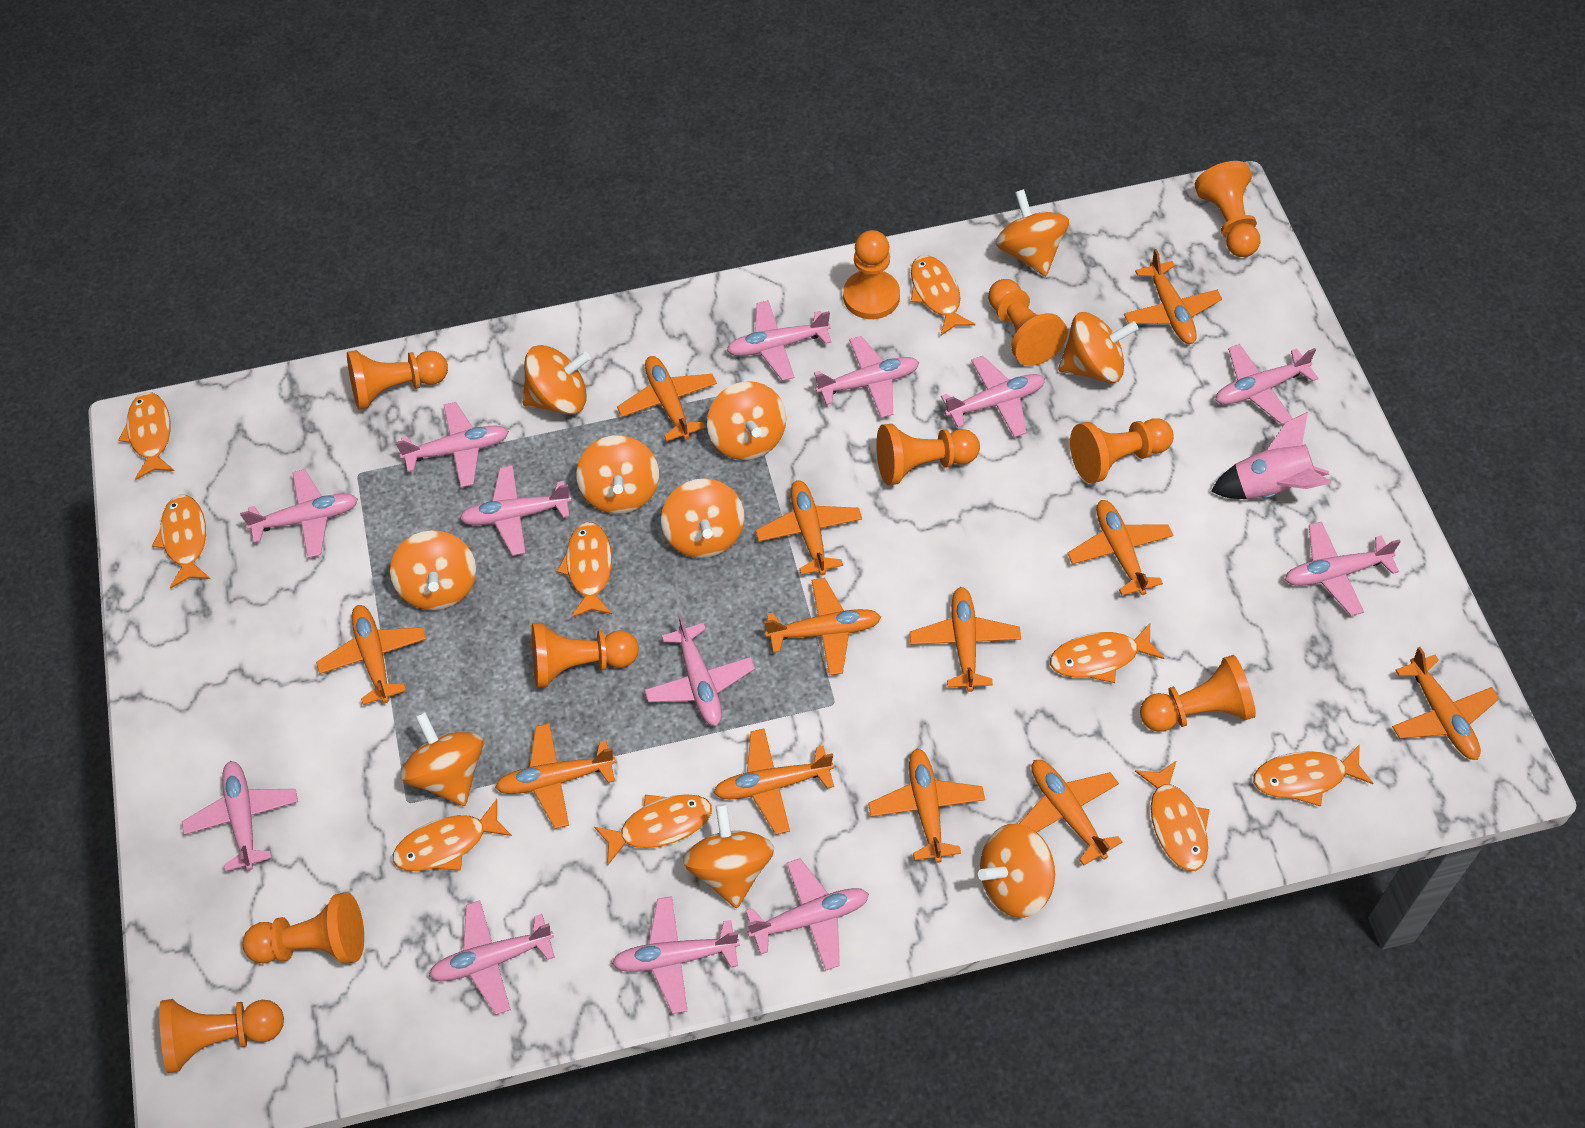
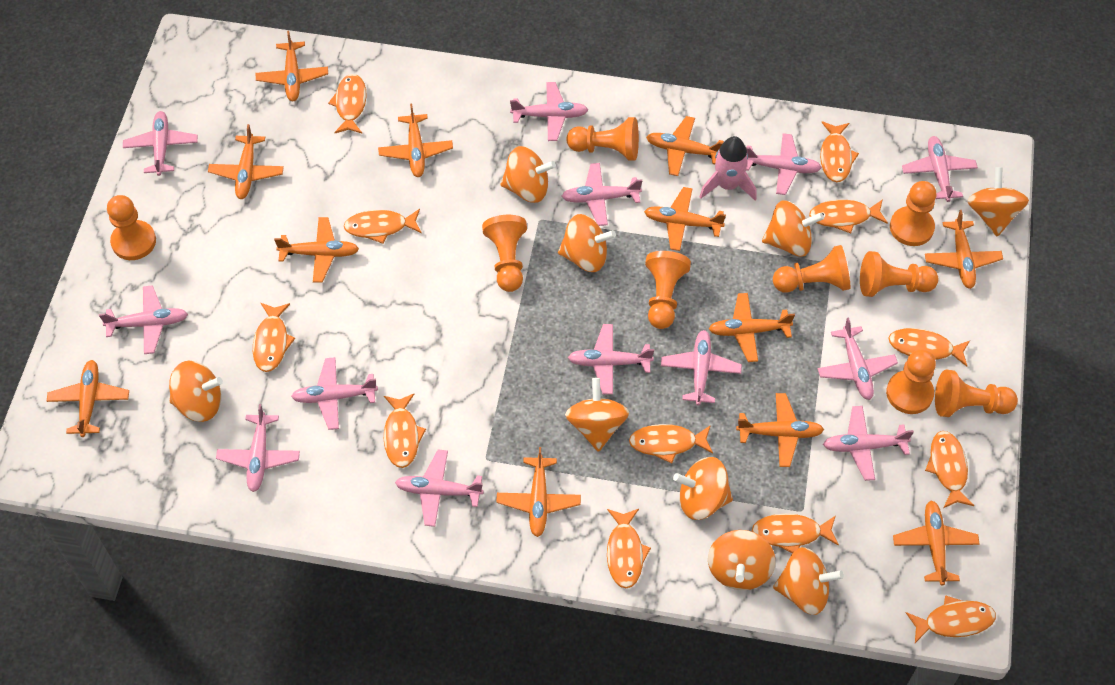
orange fish: [118,392,174,480] [152,495,211,589] [393,799,512,871] [557,522,612,618] [594,794,712,865] [911,255,976,336] [1050,623,1164,683] [1135,760,1210,871] [1253,744,1373,806] = 9 -> [253,303,295,372] [328,74,366,133] [344,209,422,244] [384,394,426,468] [607,509,651,588] [629,424,713,463] [752,514,839,553] [809,199,888,233] [820,121,859,182] [889,328,970,367] [906,595,996,643] [925,431,975,508] = 12
orange pawn: [159,999,284,1073] [243,892,364,964] [347,350,448,410] [532,623,639,688] [843,230,900,319] [876,424,980,485] [988,279,1068,366] [1070,418,1173,483] [1140,655,1256,732] [1195,161,1260,257] = 10 -> [107,195,156,260] [482,215,527,292] [567,117,639,161] [645,251,691,329] [773,245,850,293] [860,251,938,297] [886,349,936,414] [890,181,936,246] [935,370,1018,417] = 9
orange spinning top: [390,530,476,610] [400,712,483,806] [522,345,591,415] [576,435,659,514] [661,478,744,558] [683,803,774,908] [707,381,786,460] [978,824,1055,918] [995,189,1069,276] [1058,312,1138,383] = 10 -> [169,361,223,422] [500,146,556,203] [558,214,616,272] [565,378,629,452] [673,457,733,520] [708,530,776,590] [762,200,824,257] [773,547,844,615] [967,167,1029,237] = 9

